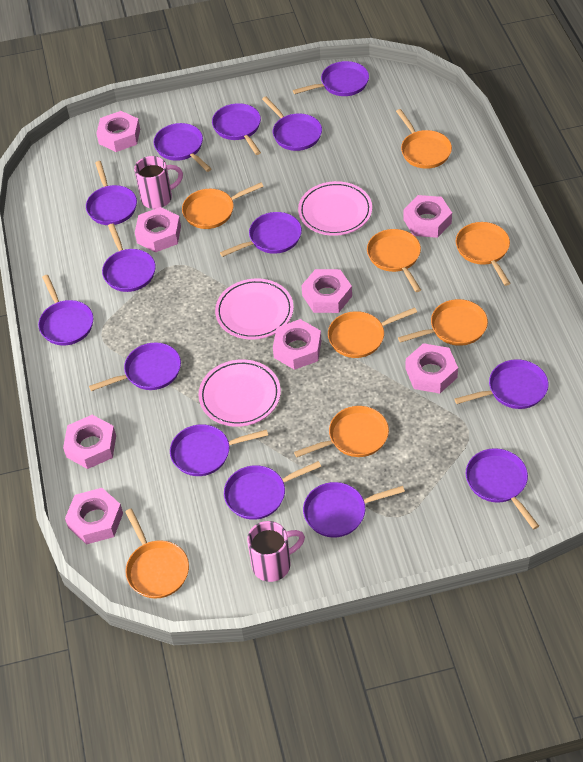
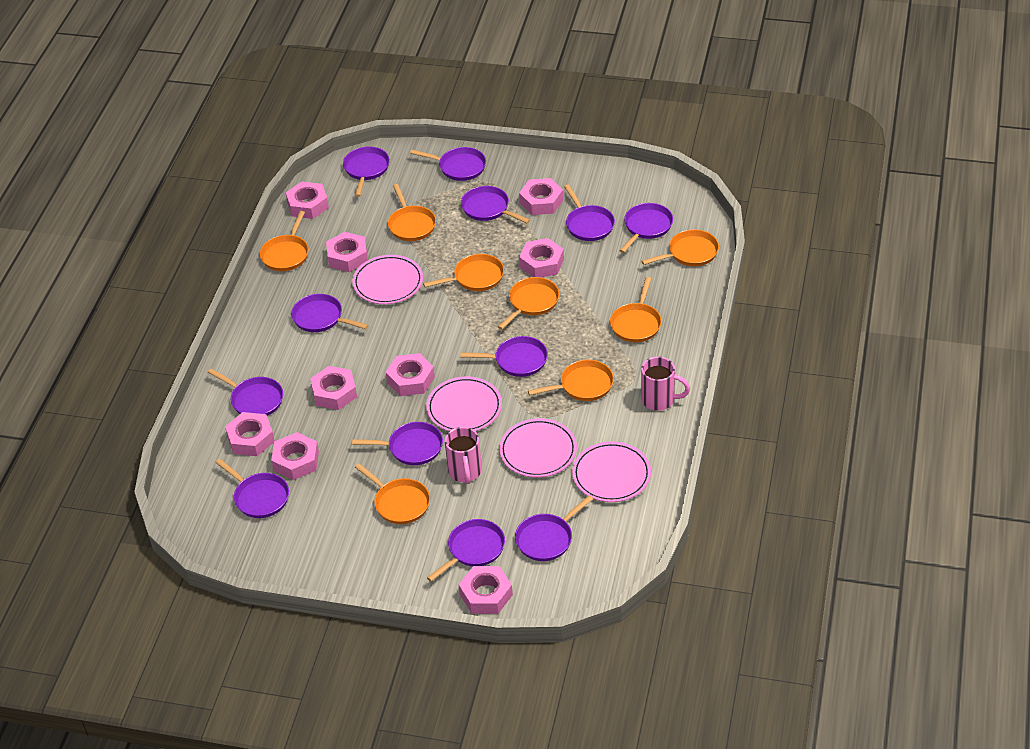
pink nut: [63,415,116,469] [65,488,123,544] [96,111,140,152] [135,207,181,252] [273,319,321,370] [301,269,352,313] [403,195,452,238] [405,343,458,394] = 8 -> [225,412,275,456] [271,432,319,480] [286,182,329,219] [310,366,357,410] [326,232,368,272] [386,353,435,396] [458,566,513,614] [519,178,563,215] [519,238,564,277] = 9
pink plate: [198,359,281,427] [215,279,294,339] [298,181,372,236] = 3 -> [353,255,423,304] [426,376,502,431] [499,418,577,478] [572,442,651,502] = 4
purple pan: [38,275,94,346] [86,161,137,225] [89,342,181,391] [102,224,156,292] [153,123,211,172] [170,424,268,476] [212,103,261,155] [220,212,302,257] [224,461,321,520] [262,96,322,151] [293,61,369,96] [303,482,405,538] [454,359,548,409] [465,448,539,530] = 14 -> [208,368,283,416] [215,459,289,518] [291,294,368,332] [343,147,390,197] [352,422,443,465] [410,147,486,181] [427,519,505,582] [461,186,530,223] [461,336,548,377] [515,495,593,561] [564,185,615,241] [620,203,673,253] = 12

